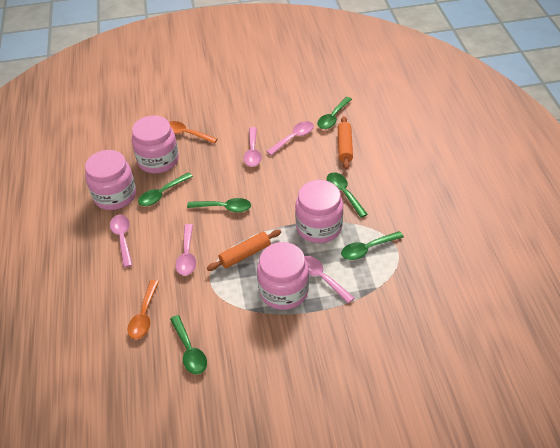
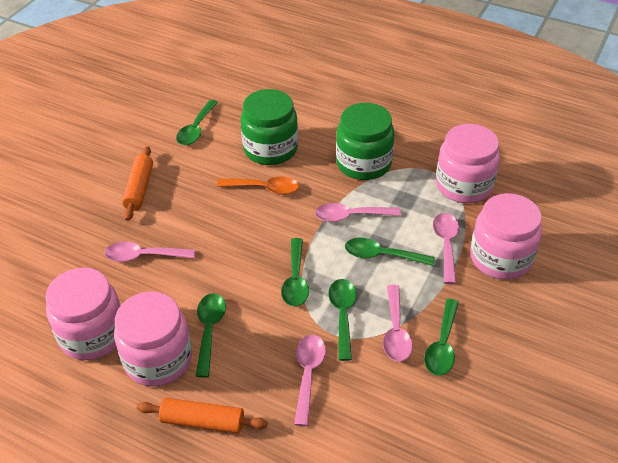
green jar: none = 0 -> [240,89,298,165] [336,103,395,180] = 2
orange spoon: [127,280,159,339] [169,121,217,144] = 2 -> [217,177,299,195] = 1

